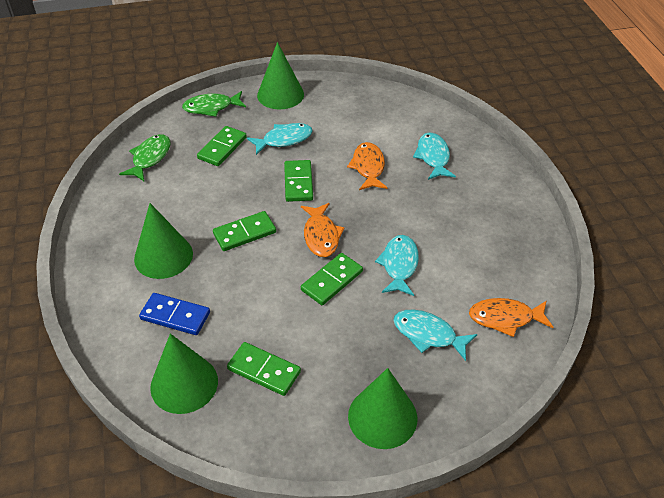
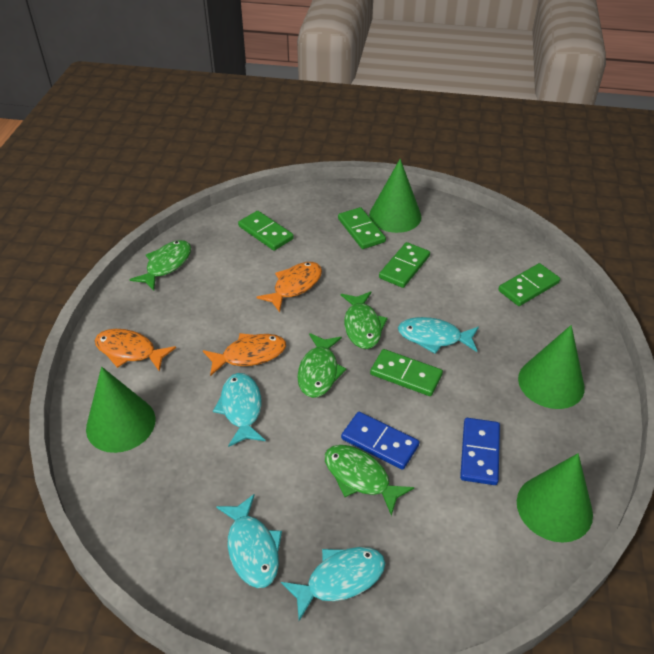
blue domino: [139,293,210,335] = 1 -> [341,412,419,470] [460,418,500,485] = 2
green fish: [119,134,171,181] [182,91,246,117] = 2 -> [129,240,191,291] [297,333,347,398] [325,445,414,516] [341,291,388,349] = 4

